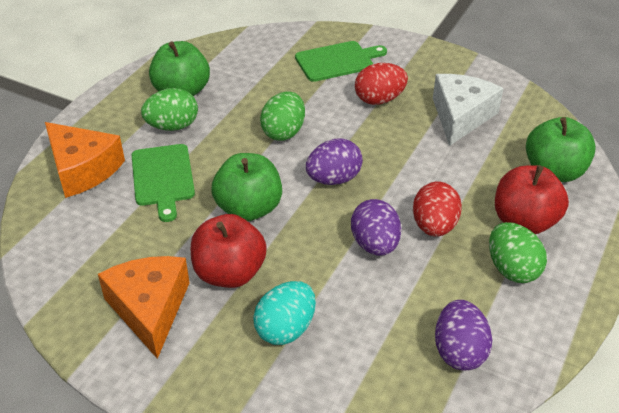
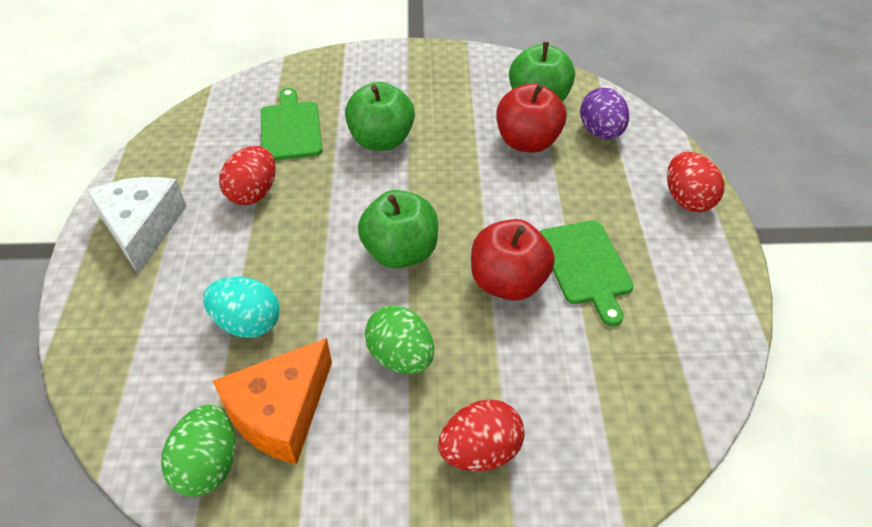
green egg: [141,88,198,131] [260,91,305,141] [489,222,547,283] = 3 -> [161,405,235,497] [365,305,434,374] = 2
orange cheese: [45,122,125,198] [98,256,190,359] = 2 -> [213,338,332,465] = 1
purple egg: [306,138,363,185] [351,199,401,256] [435,300,492,371] = 3 -> [580,88,629,139] = 1
red egg: [355,63,408,105] [413,182,462,237] = 2 -> [219,146,276,205] [438,400,525,471] [667,152,724,212] = 3

